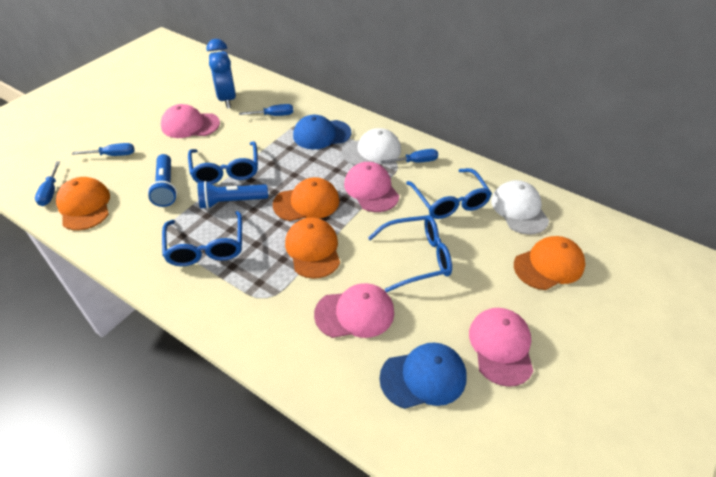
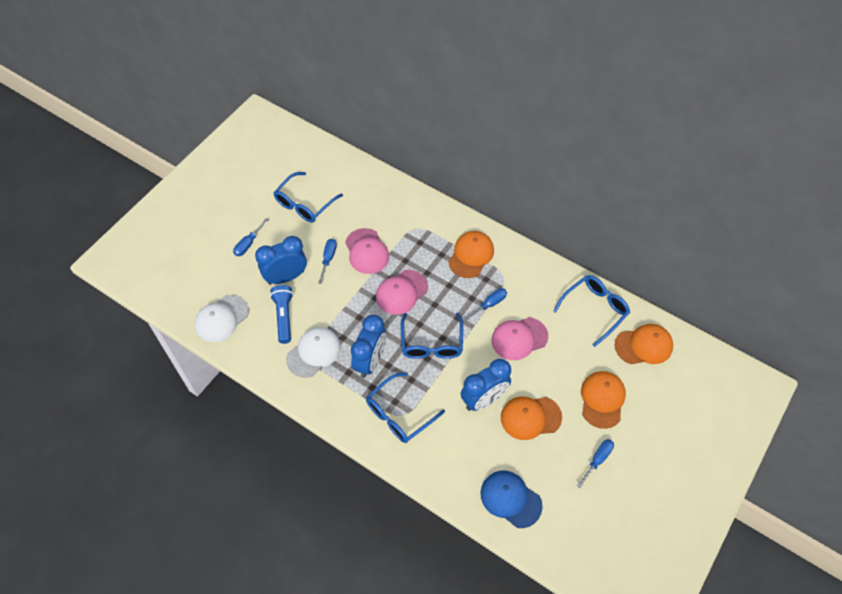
blue cap: [293,115,352,149] [379,343,467,409] = 2 -> [481,471,543,528] = 1
blue clock: [207,39,236,109] = 1 -> [255,236,307,285] [351,315,386,378] [461,359,511,411] = 3
blue flashlight: [148,154,177,207] [198,181,268,209] = 2 -> [270,285,293,344] = 1
pink cap: [161,104,220,138] [314,283,394,338] [344,162,399,212] [469,308,533,387] = 4 -> [345,228,389,274] [376,270,428,315] [491,317,548,360] = 3

